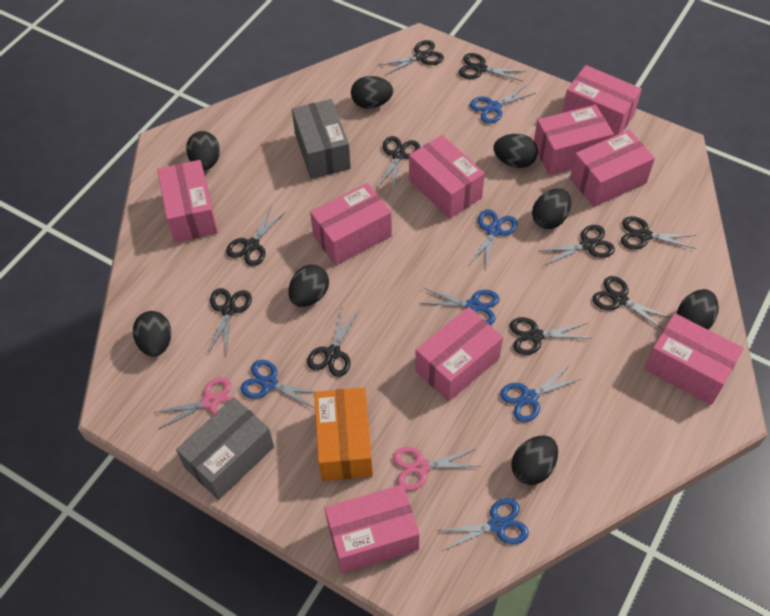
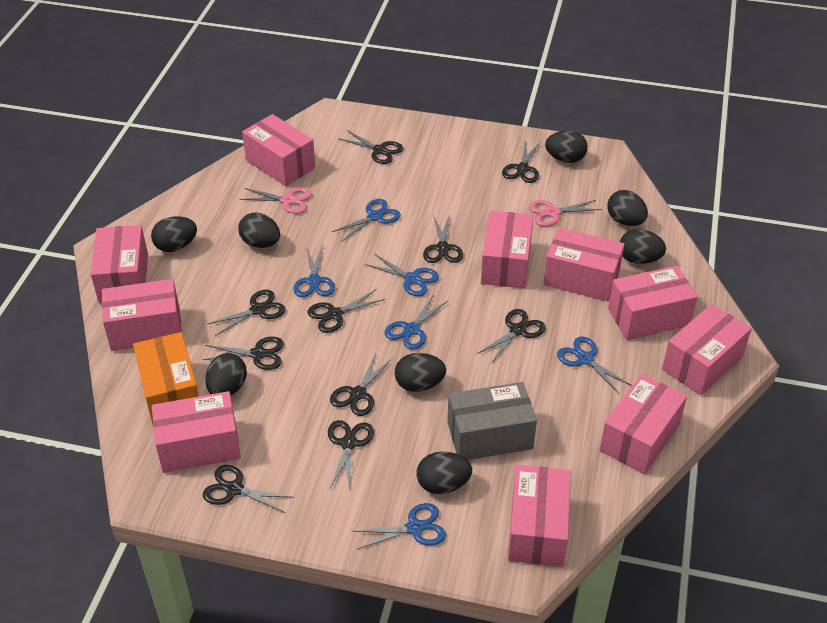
grey box: [176,397,274,500] [292,99,351,179] = 2 -> [448,382,537,460] = 1
pink box: [157,160,218,243] [310,183,392,265] [325,484,420,573] [409,135,485,219] [415,307,503,402] [534,104,614,175] [562,65,642,136] [570,130,655,207] [644,313,744,405] = 9 -> [91,225,148,303] [102,279,182,351] [152,391,241,473] [242,114,315,186] [481,210,533,289] [508,465,571,567] [544,228,625,302] [600,374,687,474] [608,266,698,340] [662,304,752,395] = 10

